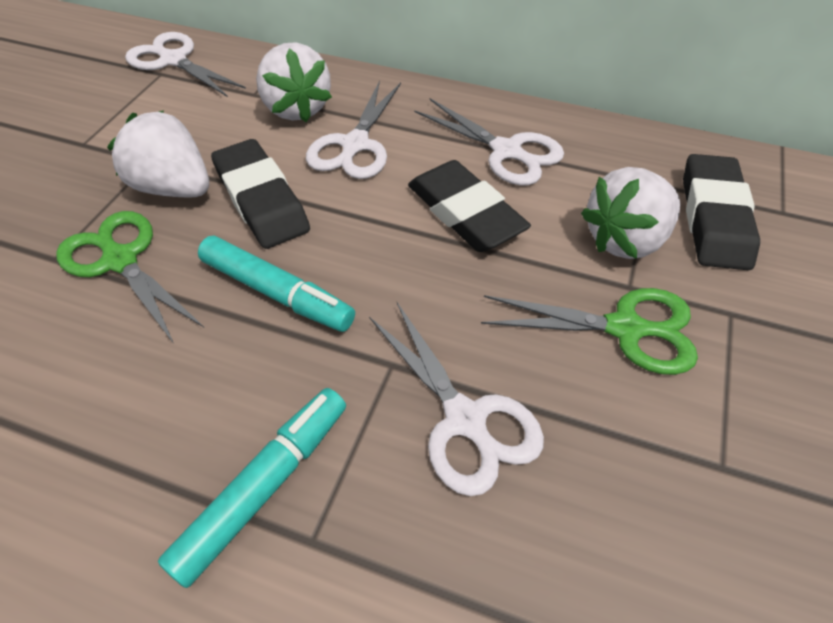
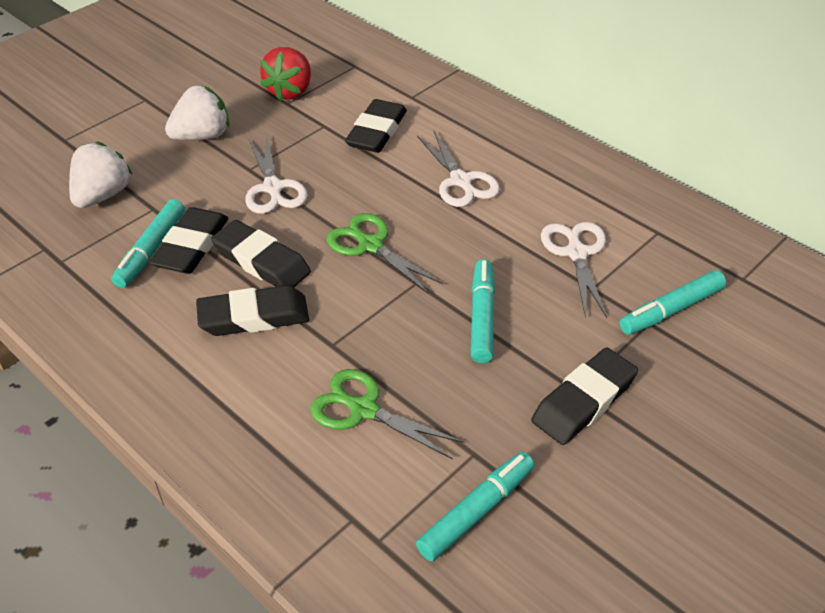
black eraser: [211,139,310,249] [408,160,531,252] [683,154,760,270] = 3 -> [149,207,228,274] [196,285,309,336] [211,220,311,287] [345,99,407,153] [531,347,638,445] = 5
red strawberry: none = 0 -> [260,47,311,101] = 1
turquoise marker: [158,388,346,588] [198,236,355,332] = 2 -> [111,199,185,288] [416,452,534,561] [471,259,495,363] [620,270,726,335] = 4
white scissors: [125,32,246,97] [306,80,401,179] [369,302,544,496] [414,98,564,186] = 4 -> [245,134,308,214] [417,130,500,207] [541,222,607,318] = 3
white strawberry: [107,110,209,198] [256,42,332,122] [581,167,680,259] = 3 -> [69,141,132,208] [165,85,229,140] = 2

